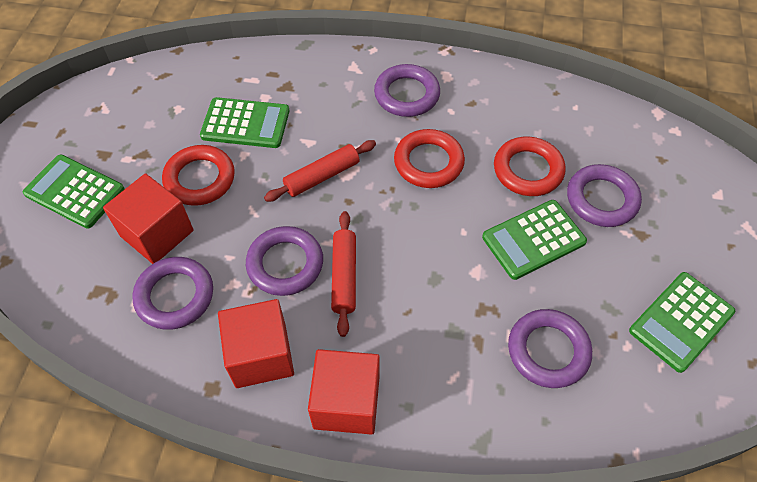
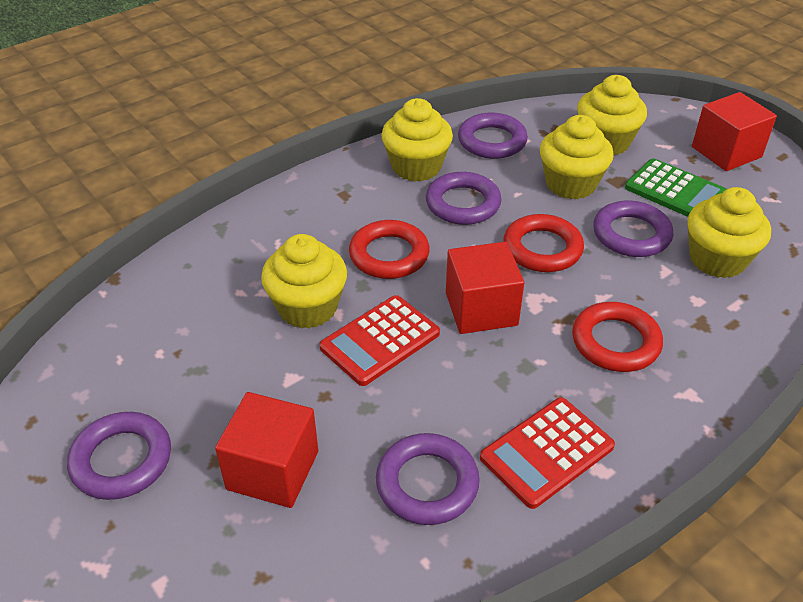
green calculator: [23,154,125,229] [200,97,289,148] [482,200,587,280] [629,272,735,373] = 4 -> [625,159,727,217] = 1
red calculator: none = 0 -> [319,295,440,386] [480,397,615,509] = 2
red rolling pin: [264,140,376,202] [331,211,356,337] = 2 -> none = 0
yellow cupcake: none = 0 -> [261,234,347,329] [381,98,453,182] [540,115,614,200] [577,75,647,155] [687,187,771,278] = 5

